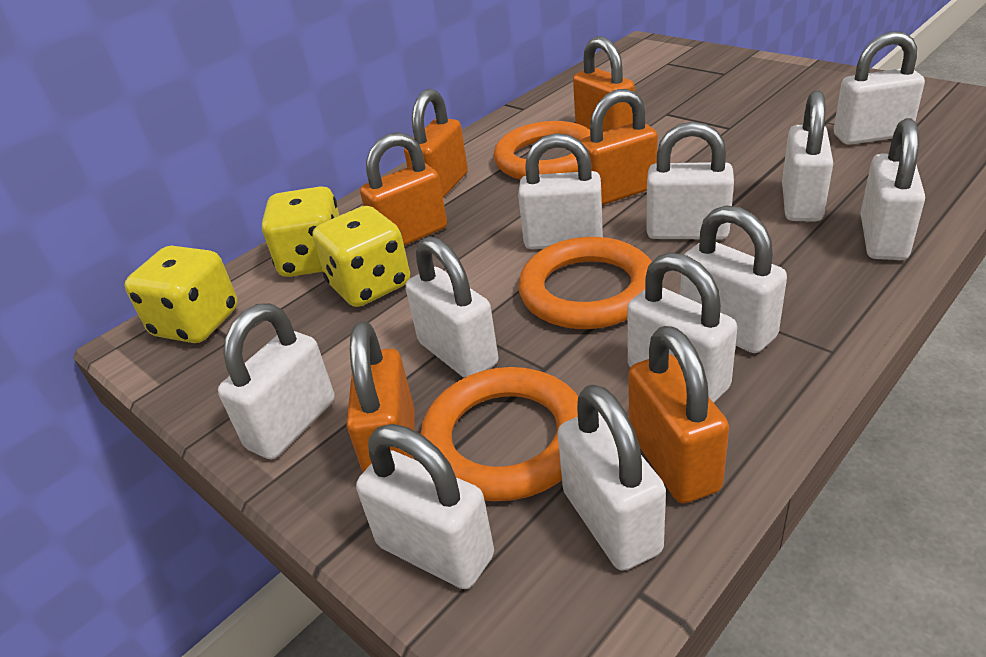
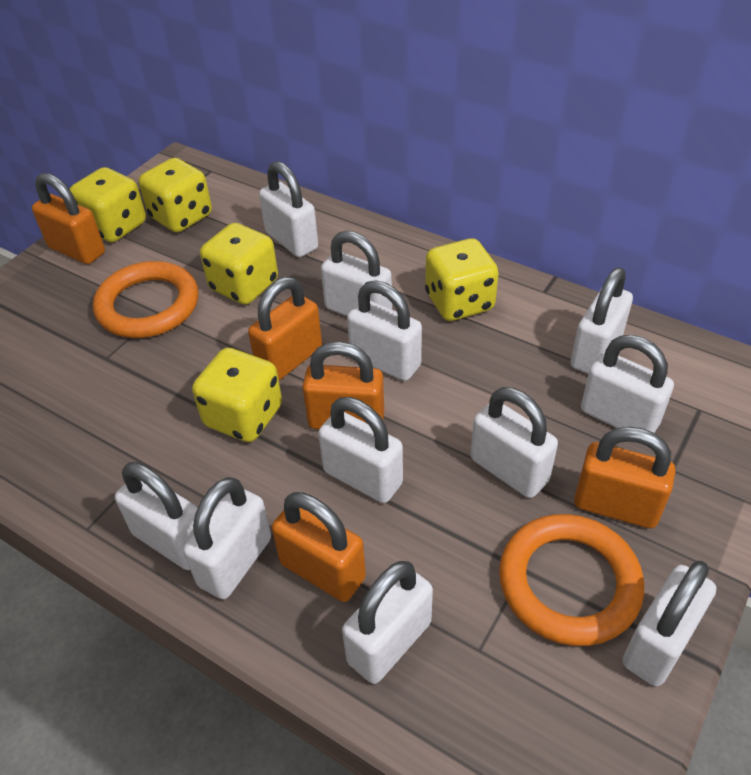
orange padlock: [346,321,415,473] [360,132,447,246] [404,89,468,198] [573,36,635,132] [580,89,658,205] [628,326,729,504] = 6 -> [32,173,105,264] [248,277,322,381] [272,492,366,602] [302,342,384,429] [574,427,675,528] = 5
orange ring: [421,367,578,501] [494,121,590,180] [518,237,652,329] = 3 -> [93,261,199,338] [499,514,644,646] = 2
yellow dice: [124,245,238,343] [262,186,340,277] [312,206,410,307] = 3 -> [69,167,146,242] [139,158,212,232] [192,348,282,442] [200,223,278,305] [425,238,499,321] = 5

